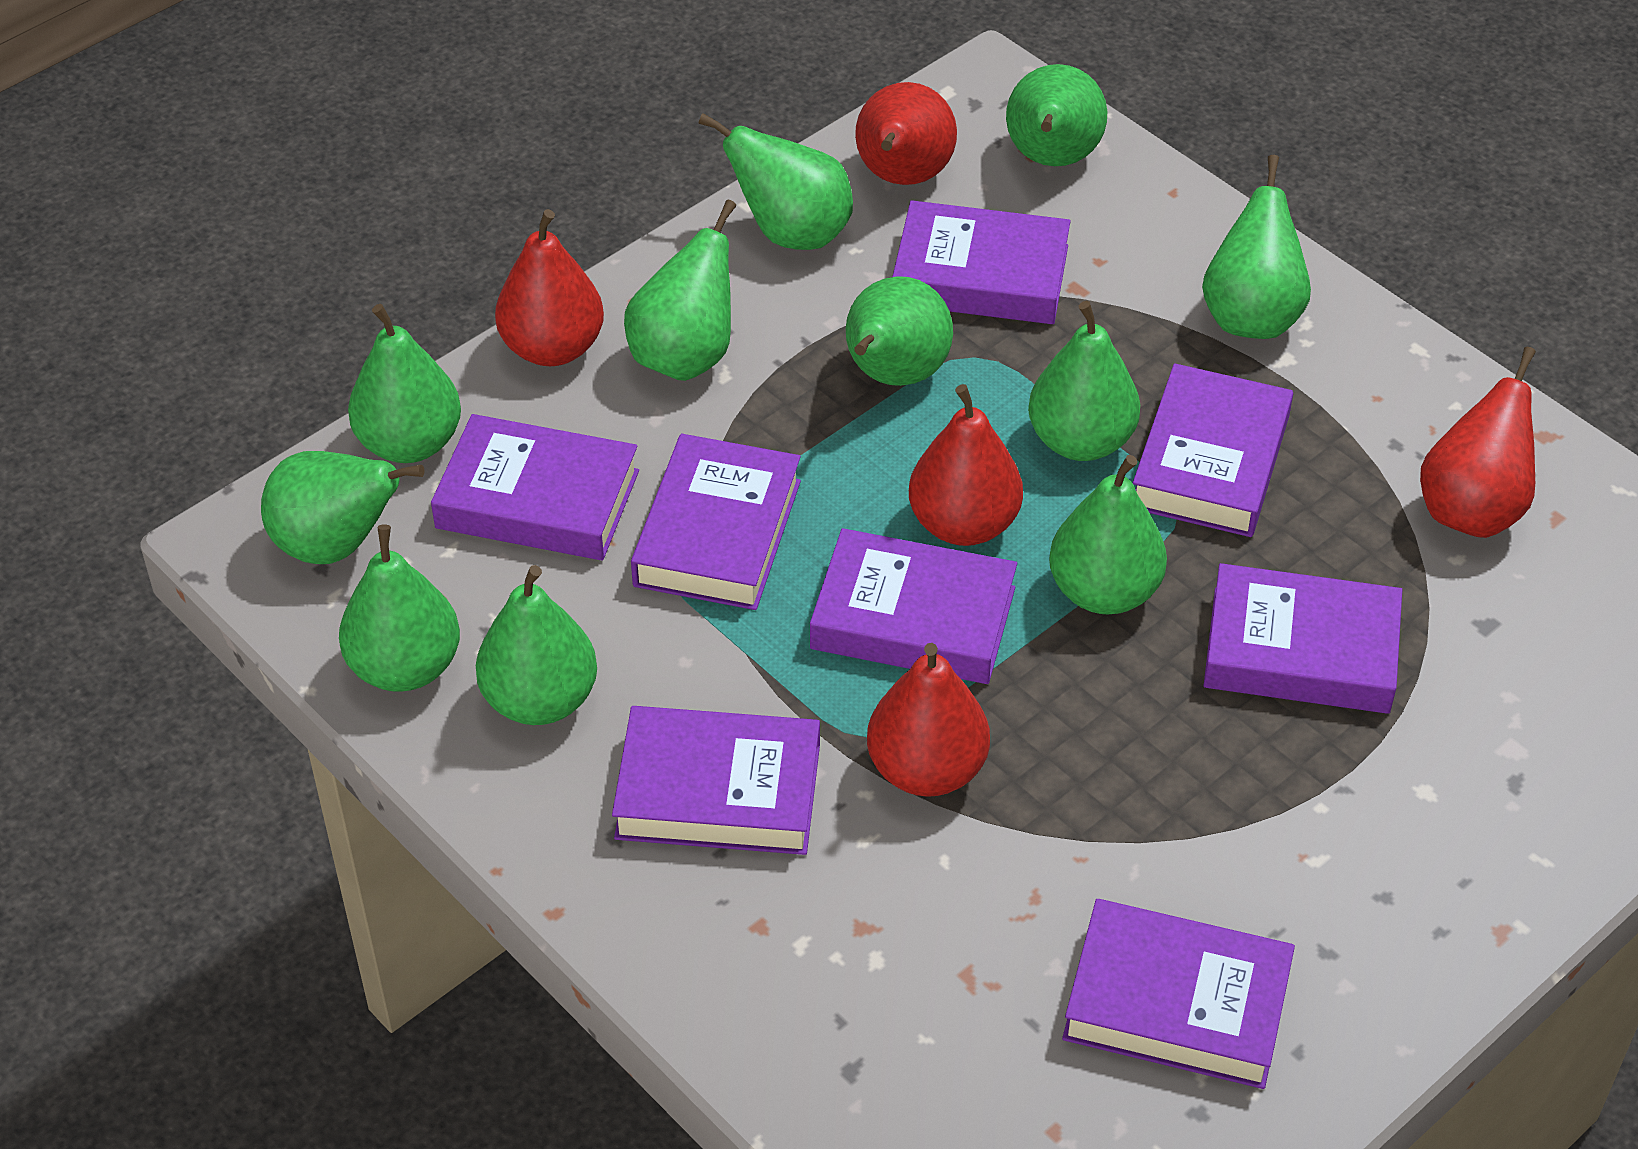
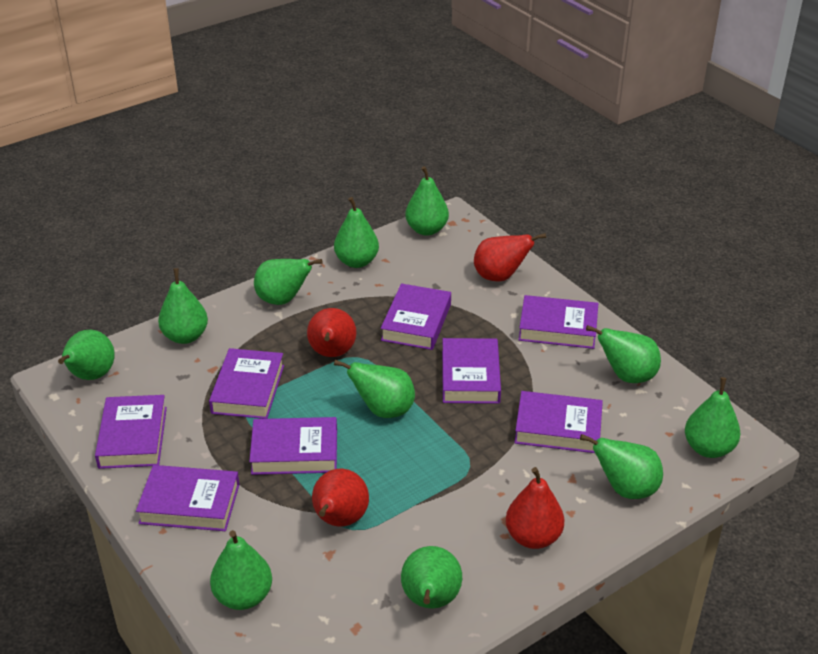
red pear: [495,209,604,366] [855,82,957,185] [867,643,990,797] [909,384,1023,546] [1420,347,1536,538] = 5 -> [307,308,357,357] [312,469,369,527] [474,233,546,282] [506,467,564,549] = 4

